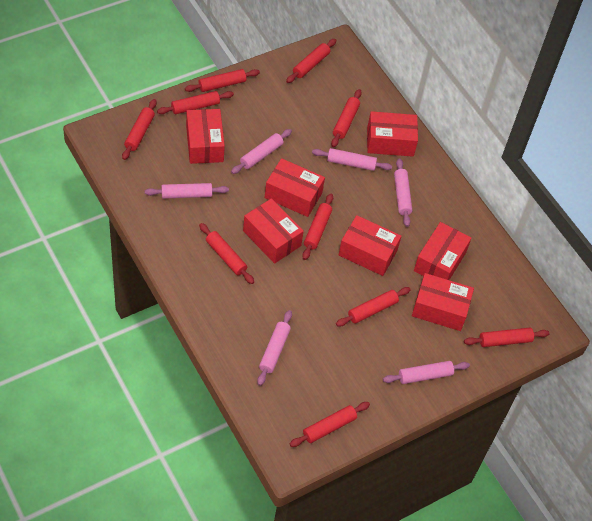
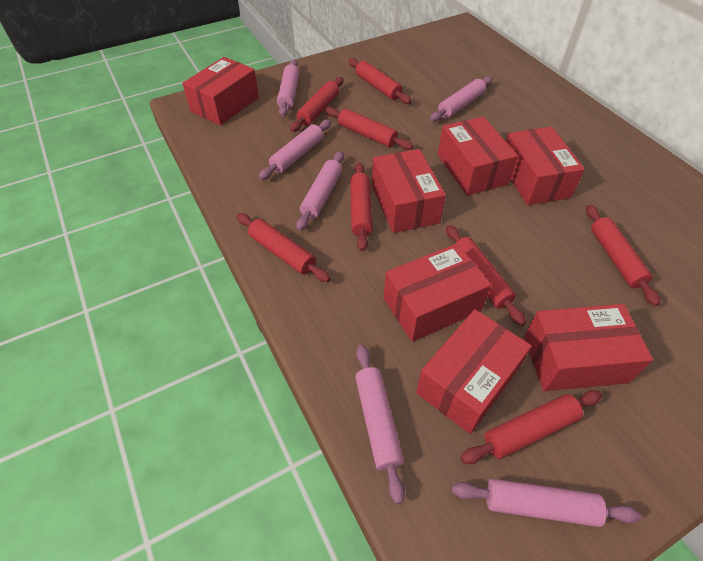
red rolling pin: [122,99,157,160] [157,91,234,114] [185,69,260,92] [199,223,254,284] [286,39,336,83] [290,402,370,447] [302,194,333,260] [331,89,362,147] [336,287,411,326] [464,328,550,347] = 10 -> [237,213,331,282] [290,77,344,132] [325,107,413,150] [349,58,412,104] [350,162,372,251] [446,225,526,326] [460,390,602,464] [586,205,660,306] = 8

